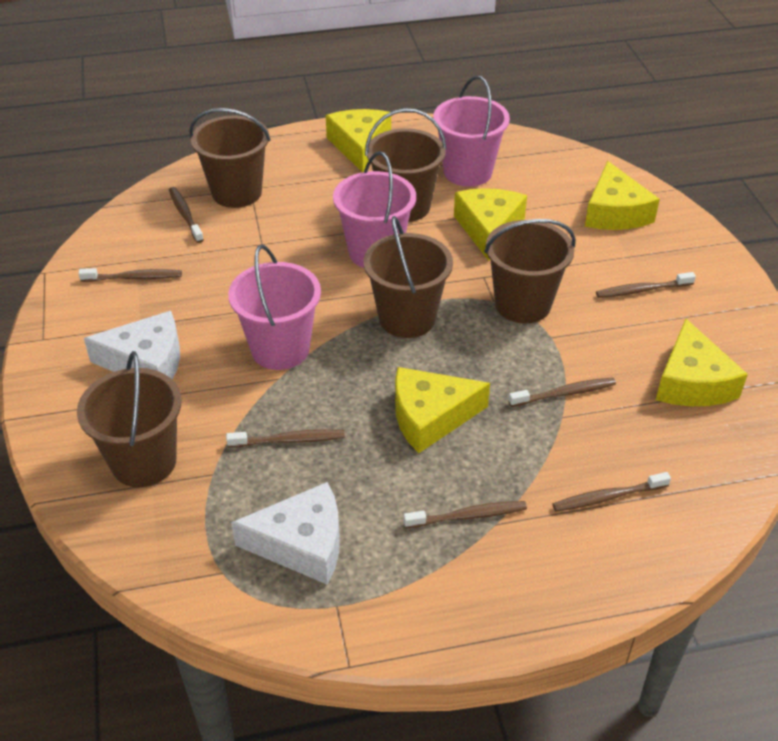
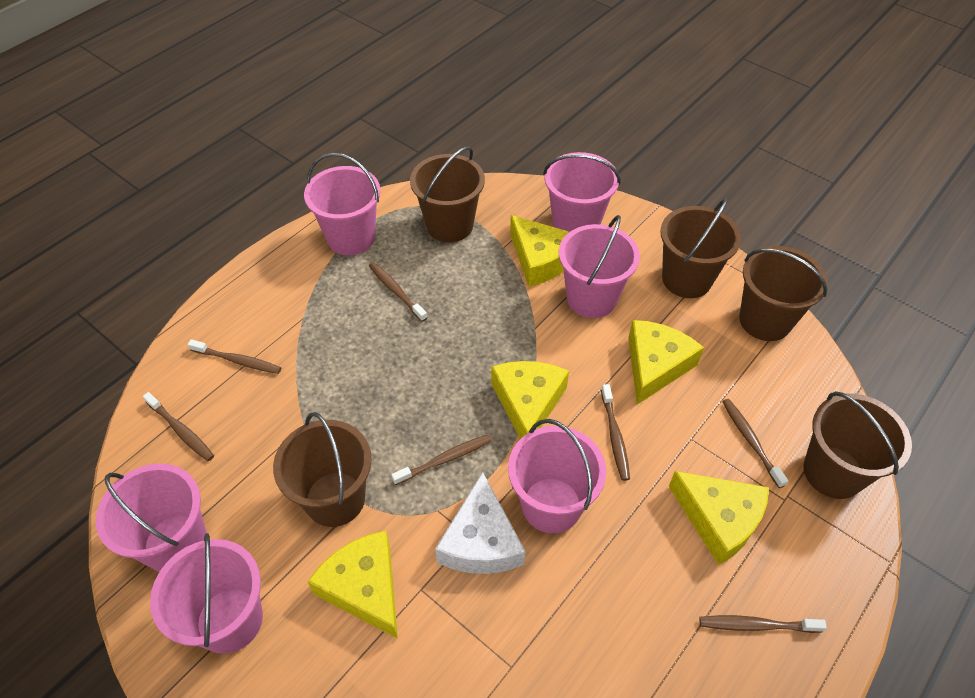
pink bucket: [228,245,321,370] [333,151,416,268] [433,75,510,187] = 3 -> [96,464,207,572] [150,533,263,654] [304,153,381,255] [508,419,606,533] [543,152,621,232] [559,215,640,318] = 6
white cheese: [84,311,180,380] [231,482,340,585] = 2 -> [435,472,525,574] = 1

